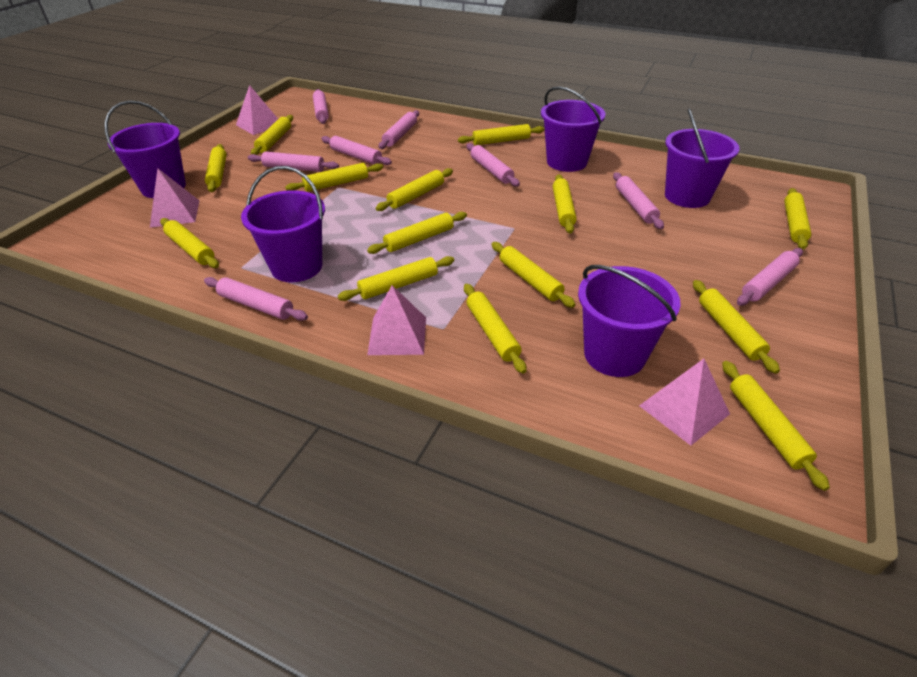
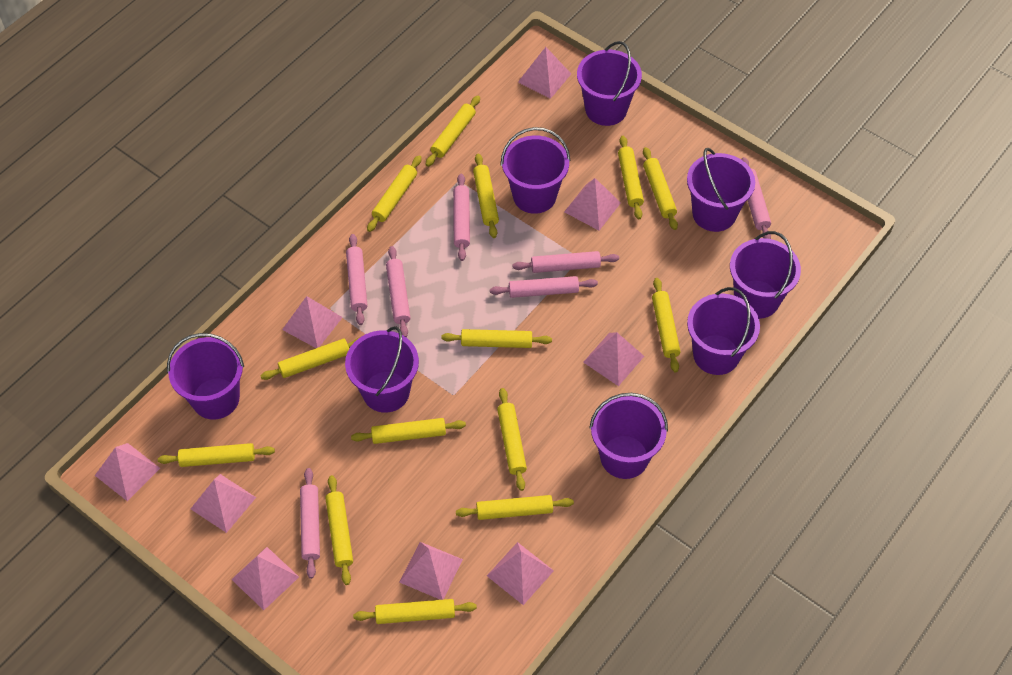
pink pyramid: [150,168,199,228] [236,85,278,135] [367,285,426,355] [639,359,730,445] = 4 -> [95,443,160,501] [191,474,256,533] [231,547,299,610] [282,296,343,348] [399,542,463,600] [487,542,554,605] [518,47,571,99] [564,178,621,231] [583,332,644,386] = 9
pink rolling pin: [204,277,308,321] [248,151,339,172] [313,89,329,124] [321,136,392,165] [379,110,419,149] [466,143,520,187] [613,172,664,229] [737,248,803,306] = 8 -> [300,468,320,579] [346,234,368,325] [386,246,410,337] [453,174,470,261] [490,276,598,298] [512,251,619,273] [741,157,771,239] = 7
purple bucket: [104,101,186,198] [241,166,325,282] [541,86,606,172] [578,265,681,377] [665,108,740,208] = 5 -> [167,333,244,419] [345,326,419,413] [501,127,570,214] [577,41,642,126] [589,393,668,479] [687,148,755,232] [687,287,760,375] [730,231,801,319] = 8

